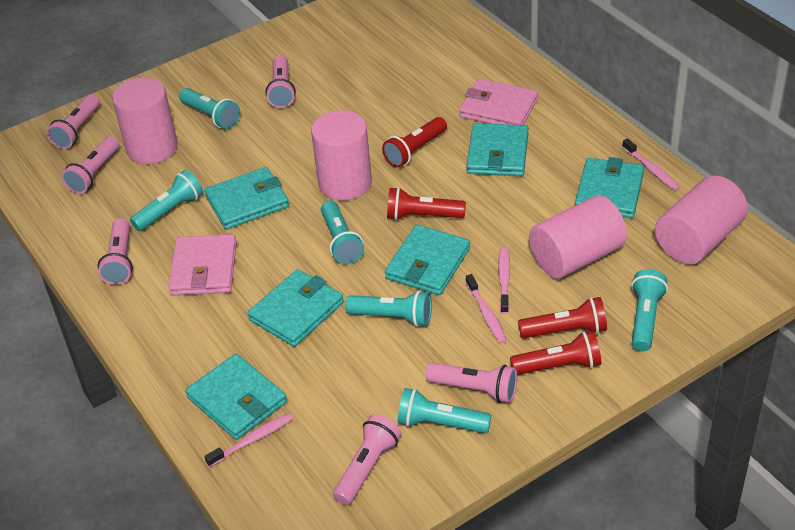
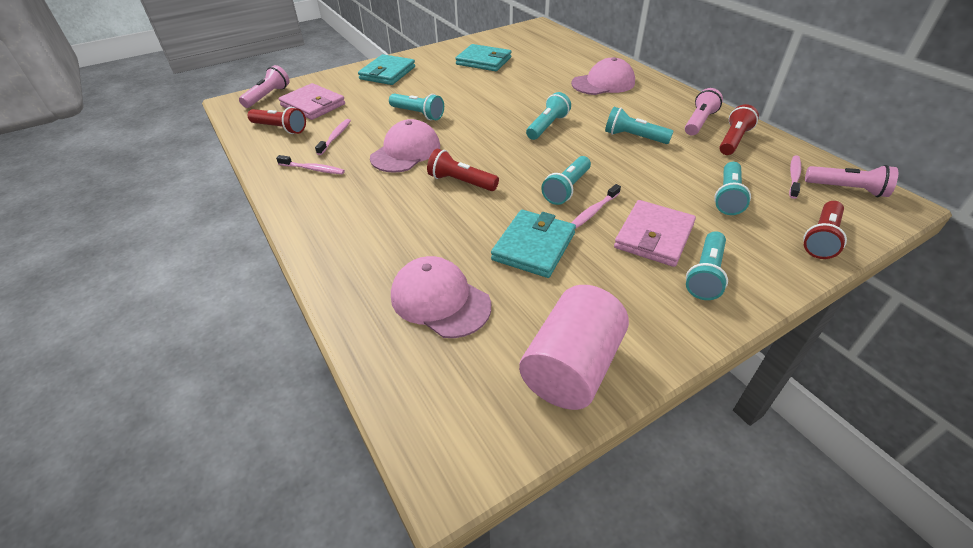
pink cap: none = 0 -> [370,119,440,173] [391,256,491,338] [571,57,635,95] = 3
pink cylinder: [112,77,178,164] [311,110,372,201] [529,195,627,279] [655,175,748,265] = 4 -> [519,285,629,410] = 1
pink flashlight: [47,94,100,149] [62,136,120,194] [98,218,133,285] [266,55,296,108] [333,414,401,505] [426,362,517,403] = 6 -> [239,65,290,108] [685,88,723,135] [805,165,898,197] = 3
turquoise wallet: [185,354,287,440] [204,167,289,230] [248,269,344,347] [385,225,470,295] [467,123,528,176] [575,157,644,218] = 6 -> [358,54,415,85] [455,44,512,71] [491,210,576,278] = 3

